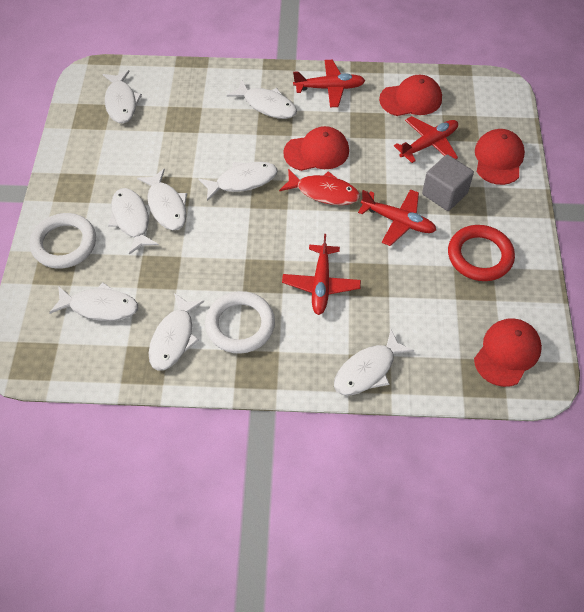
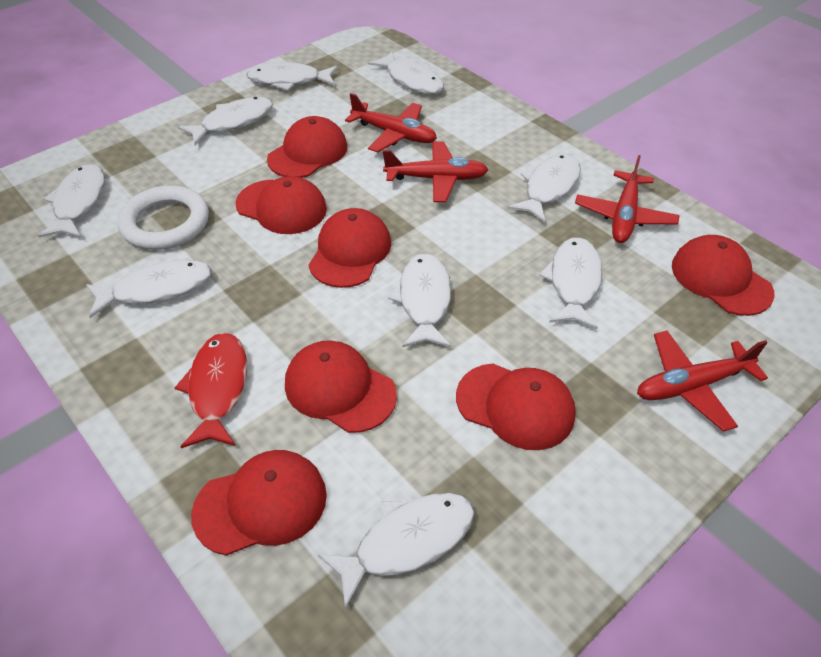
grey cube: [422,155,474,211] = 1 -> none = 0
red cap: [283,126,349,171] [379,75,442,116] [474,318,542,387] [475,129,525,185] = 4 -> [191,450,327,555] [236,176,327,234] [267,116,347,178] [285,340,397,433] [309,208,391,288] [456,363,576,450] [672,235,775,316] = 7
red ring: [448,225,515,281] = 1 -> none = 0
white fish: [49,282,138,321] [103,70,142,123] [108,188,159,254] [137,169,187,230] [149,293,204,371] [199,162,278,201] [227,80,297,119] [334,330,414,396] = 8 -> [38,164,105,238] [86,260,212,318] [178,97,273,145] [246,62,338,91] [318,493,475,609] [368,52,444,94] [388,253,451,347] [508,154,581,223] [539,237,602,329] = 9
white ring: [30,213,96,269] [205,291,275,354] = 2 -> [118,186,209,250] = 1

